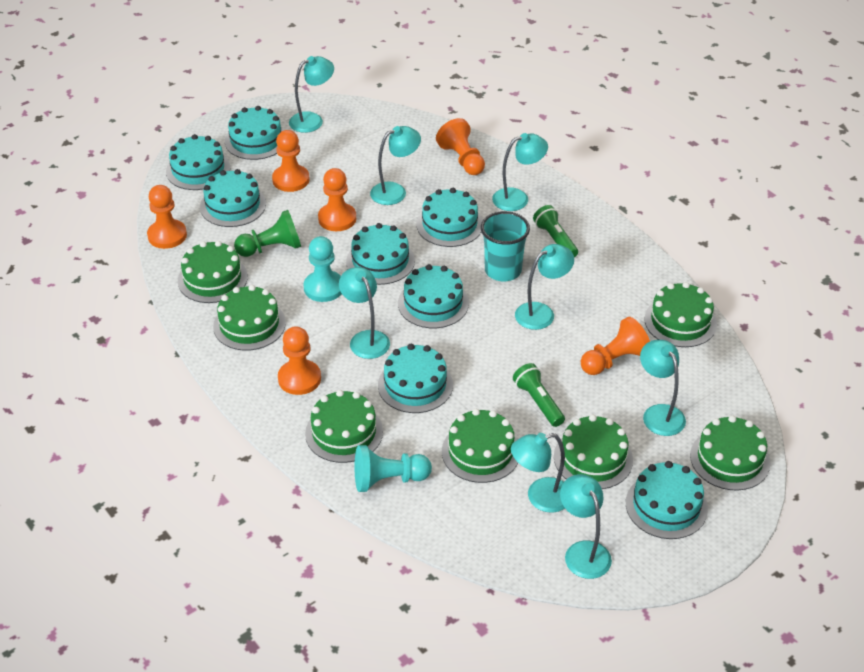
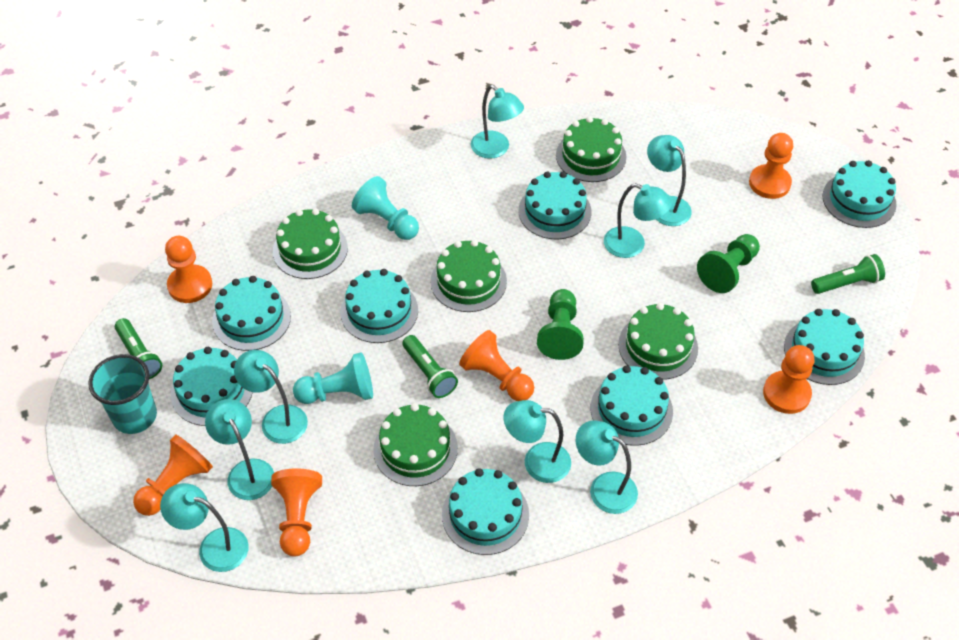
green cake: [178,241,248,303] [213,285,286,351] [305,390,383,463] [442,409,518,483] [554,415,633,489] [644,282,717,347] [690,415,770,491] = 7 -> [273,208,348,279] [373,403,458,486] [430,240,507,312] [556,116,626,182] [618,303,698,380] = 5
green flashlight: [513,363,565,427] [533,205,578,258] = 2 -> [115,318,162,379] [402,335,458,398] [811,254,885,294] = 3
green pawn: [234,210,301,257] = 1 -> [537,289,584,360] [697,234,760,293] = 2

